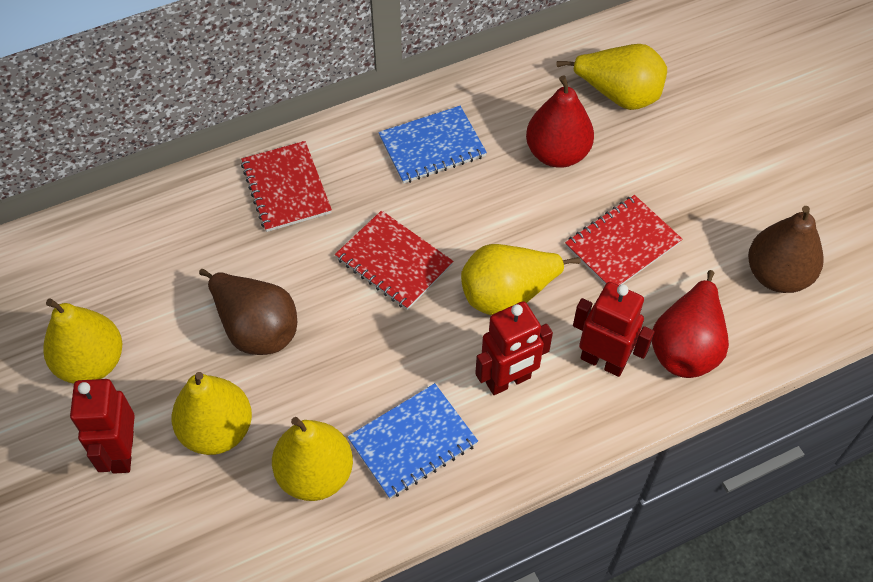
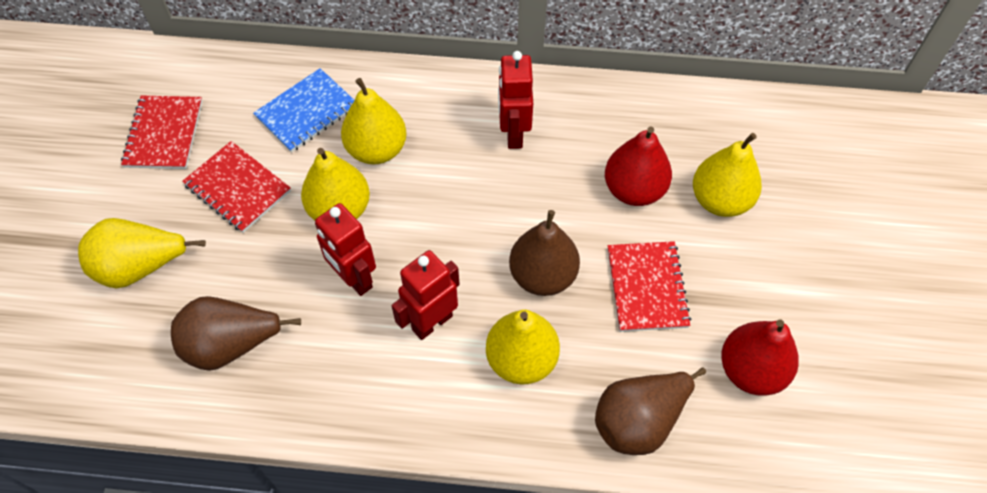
blue notebook: [347,383,478,499] [378,106,487,184] = 2 -> [253,68,354,153] = 1
brown pear: [199,269,297,355] [748,206,824,293] = 2 -> [171,296,301,371] [509,210,580,296] [595,367,706,455] = 3

